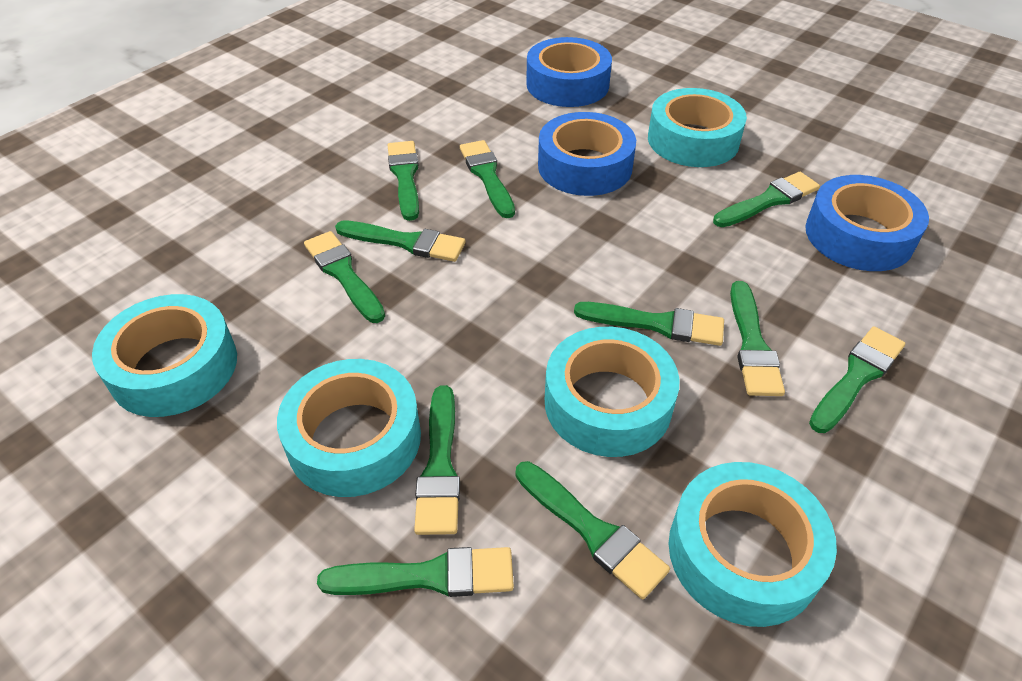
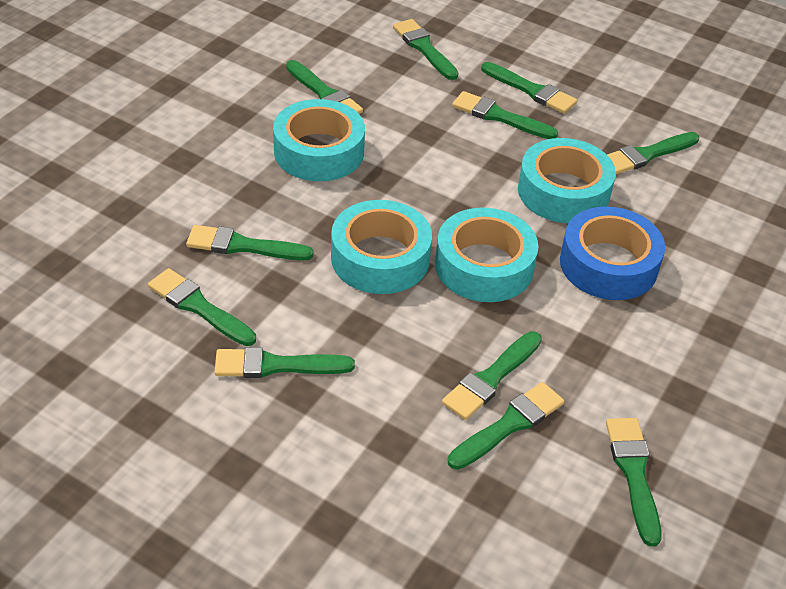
blue tape: [526,37,612,107] [538,112,636,196] [805,175,929,271] = 3 -> [560,206,665,300] = 1
turquoise tape: [92,294,237,417] [277,359,421,497] [545,327,680,457] [648,88,747,167] [669,462,837,627] = 5 -> [273,99,365,181] [331,200,432,294] [435,208,538,302] [518,138,616,223] = 4

